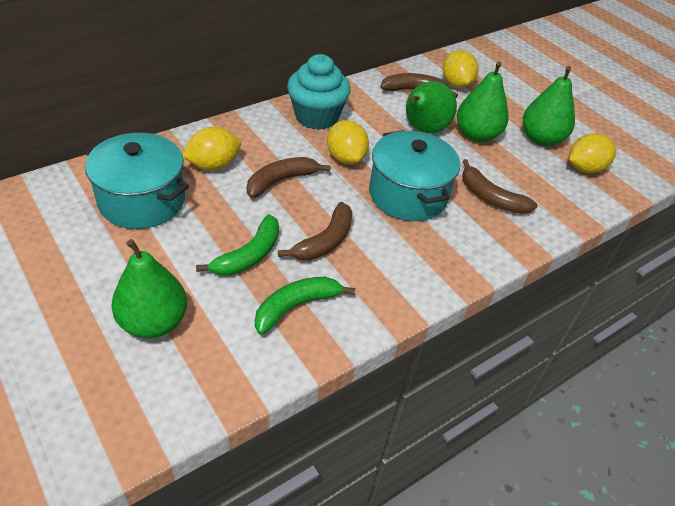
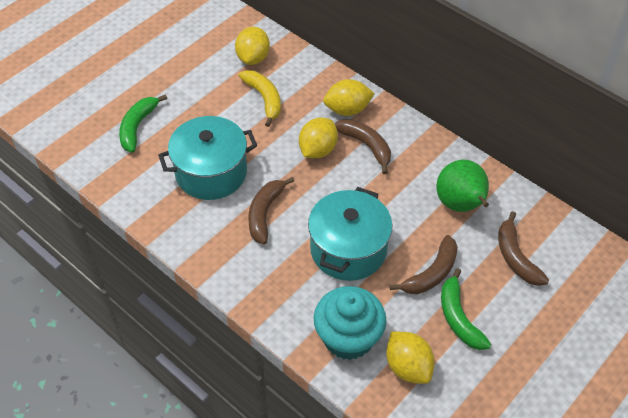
green pear: [111,239,187,338] [406,81,457,133] [457,61,509,142] [523,66,575,146] = 4 -> [437,160,489,212] = 1
yellow banana: none = 0 -> [239,70,281,127] = 1

